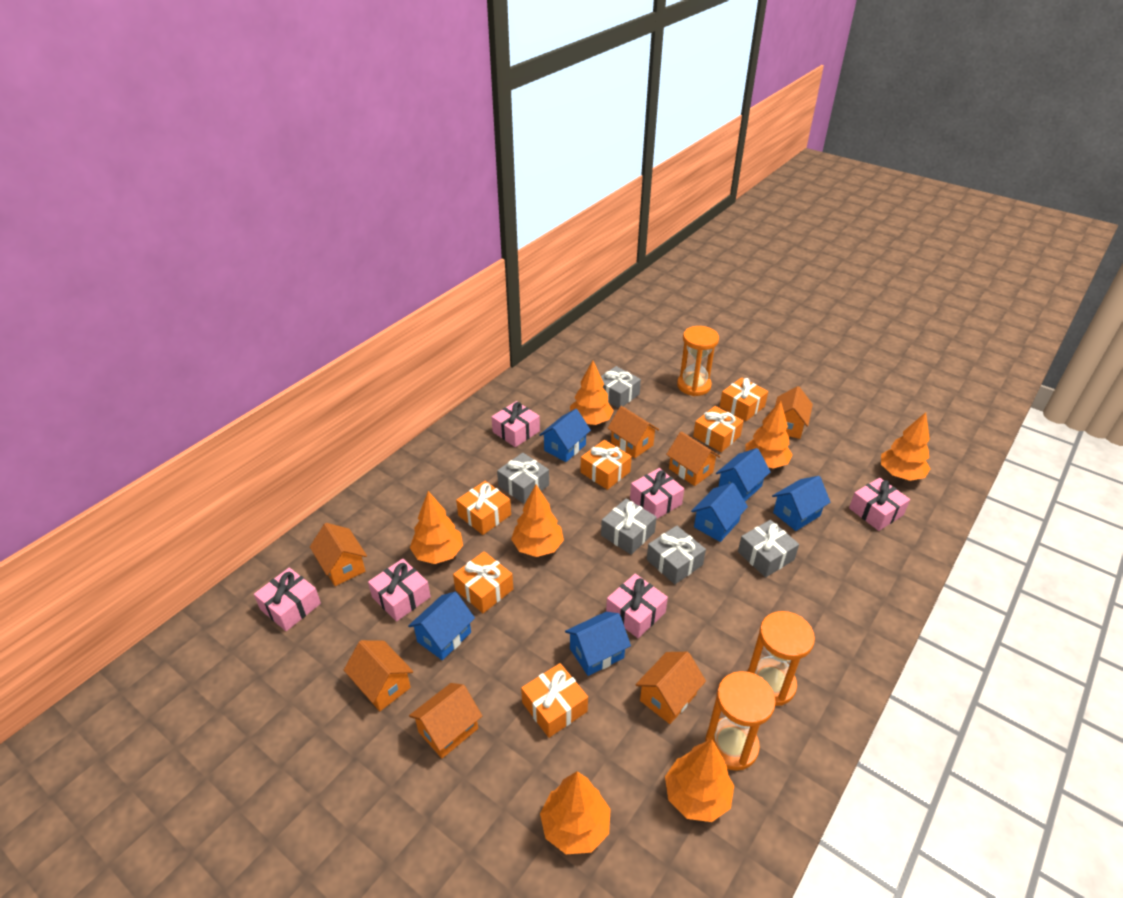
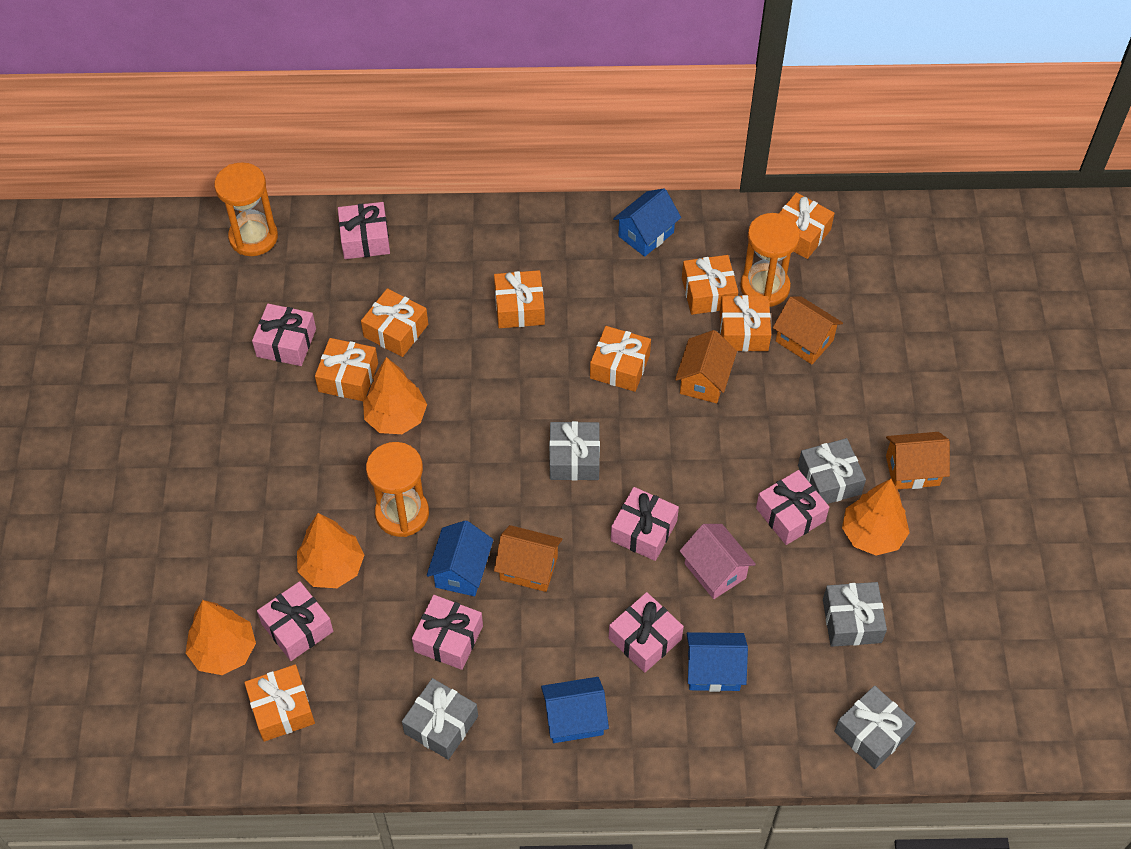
blue house: [408,592,475,660] [539,409,591,462] [565,612,631,676] [691,483,748,542] [716,448,771,501] [772,476,831,531] = 6 -> [427,520,494,596] [541,677,609,743] [613,188,681,257] [686,632,748,692] = 4
orange gift: [453,551,513,613] [456,481,511,535] [521,663,588,738] [580,440,632,490] [693,406,744,452] [720,377,768,421] = 6 -> [244,664,315,742] [315,338,378,401] [361,288,428,357] [494,270,545,328] [590,326,651,392] [682,255,738,315] [720,295,771,352] [779,192,835,259] = 8
orange house: [310,523,367,586] [344,640,413,711] [409,683,482,758] [607,406,659,458] [635,652,706,724] [666,431,720,486] [775,386,813,439] = 7 -> [494,525,562,592] [675,330,737,403] [773,296,843,364] [886,432,950,489] = 4
orange tree: [410,491,463,564] [511,484,564,557] [540,771,611,854] [570,361,614,425] [665,739,734,822] [745,401,793,469] [881,412,931,481] = 7 -> [186,600,256,675] [297,513,364,588] [363,357,427,434] [842,479,910,556] = 4
pink gift: [254,568,321,631] [368,558,431,622] [491,401,540,447] [606,574,668,638] [630,468,684,519] [849,478,910,531] = 6 -> [252,304,316,366] [257,581,333,661] [338,202,390,259] [412,595,483,670] [609,592,684,673] [611,487,679,561] [756,470,829,545] = 7
pink house: none = 0 -> [680,524,756,599] = 1

